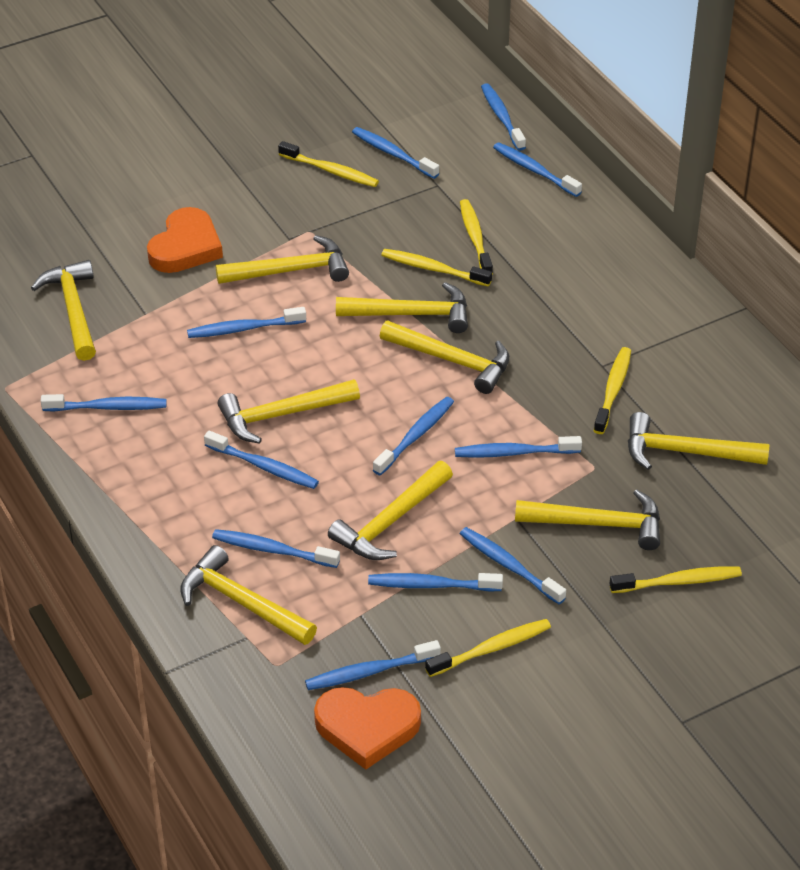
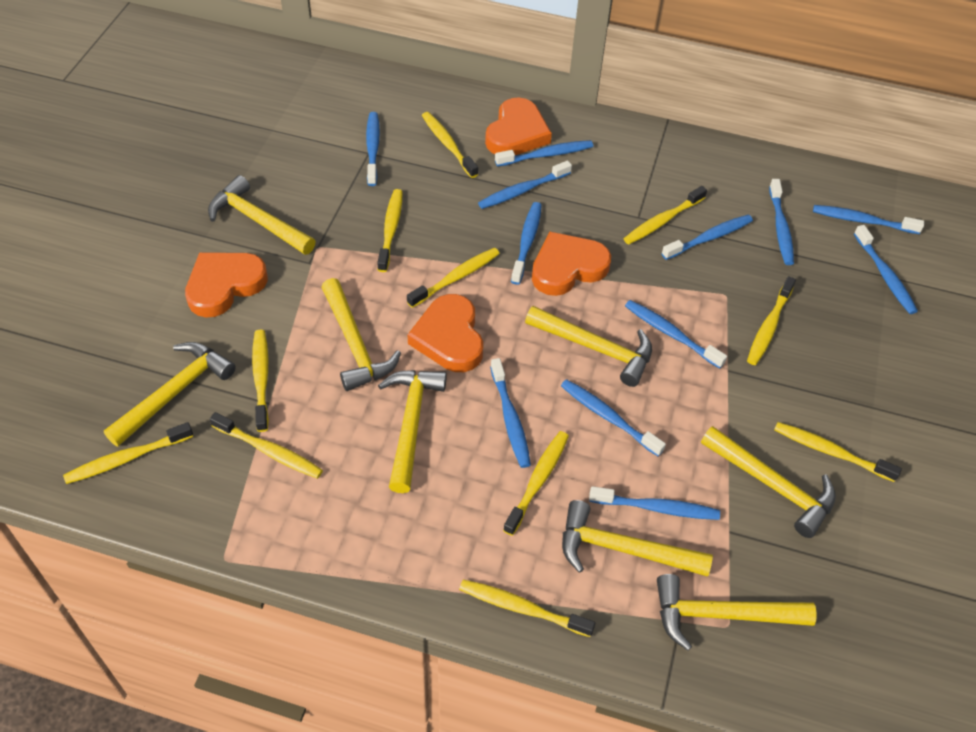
orange heart: [147,207,223,273] [314,687,421,770] = 2 -> [185,252,268,317] [407,294,483,372] [485,97,552,155] [532,232,611,296] = 4
yellow hammer: [31,260,96,361] [180,545,317,645] [216,235,349,284] [218,379,360,444] [328,461,453,560] [336,282,468,333] [380,321,509,394] [515,489,660,550] [628,412,769,470] = 9 -> [104,342,236,447] [208,175,316,255] [321,278,401,391] [378,370,447,493] [525,306,652,387] [562,500,713,577] [657,574,817,651] [701,426,836,538] = 8
yellow toothbrush: [278,141,379,187] [381,249,492,287] [425,619,551,677] [460,199,493,275] [594,347,631,434] [609,566,742,593] = 6 -> [63,422,193,484] [210,412,323,479] [252,330,269,432] [377,189,403,272] [407,248,500,308] [422,112,478,178] [459,580,595,637] [503,431,569,536] [623,186,707,244] [747,276,796,365] [774,422,902,482] = 11

